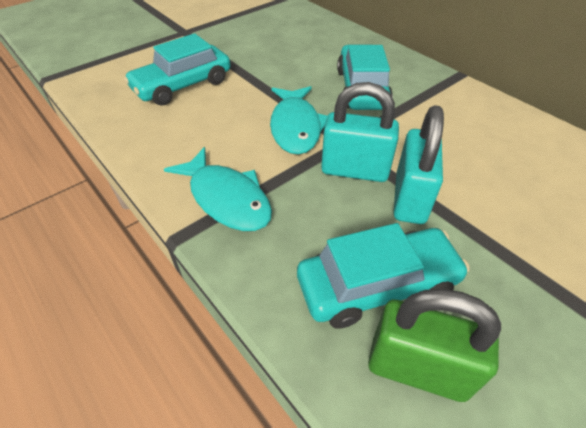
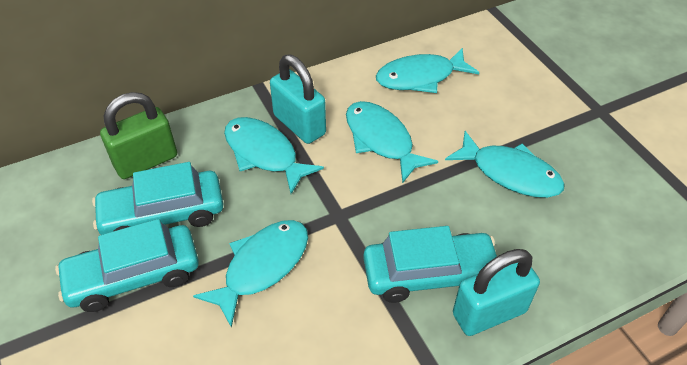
turquoise fish: [164,147,272,231] [270,86,328,155] = 2 -> [193,220,308,328] [224,117,324,194] [346,101,438,183] [376,48,479,93] [445,131,565,198] = 5

